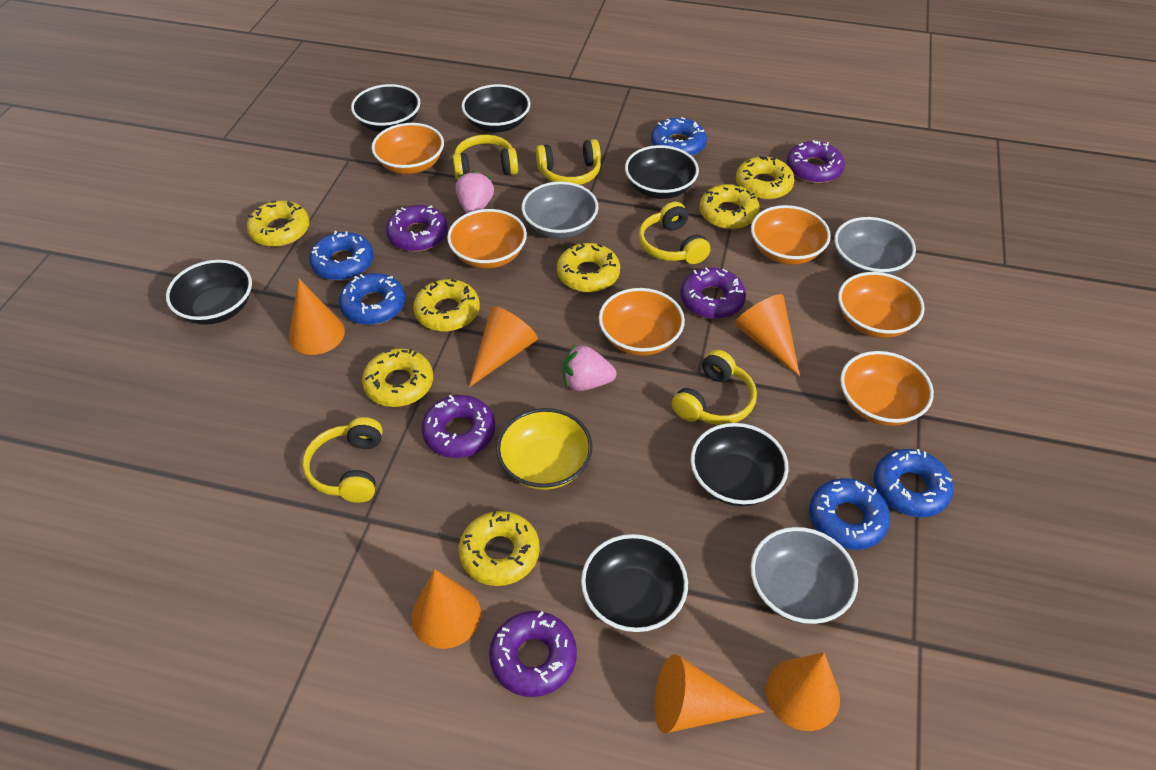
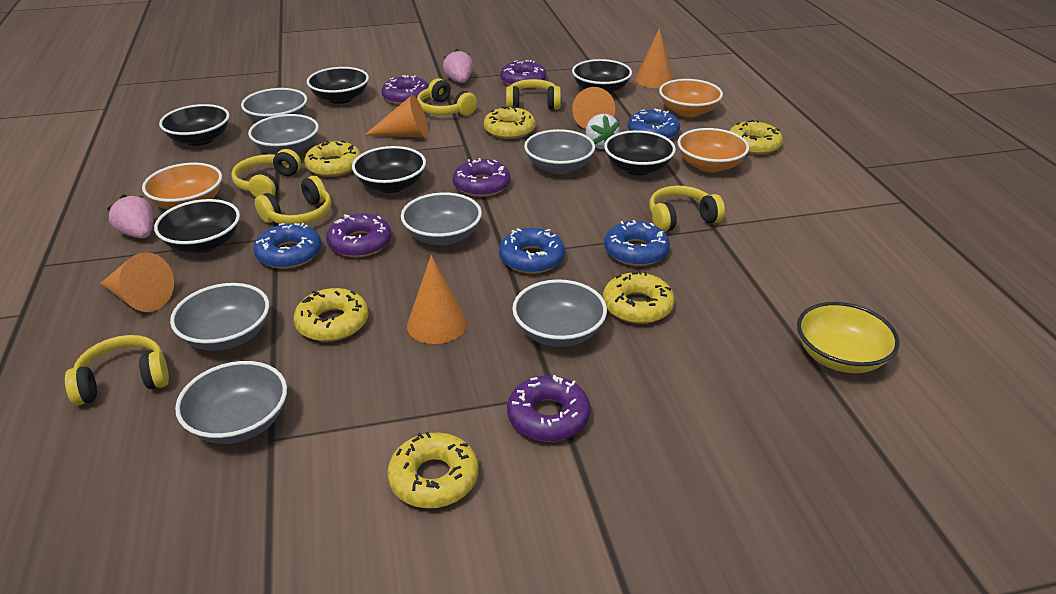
blue donut: [309,231,374,280] [339,273,405,325] [651,117,707,156] [809,478,890,550] [874,449,953,517] = 5 -> [254,223,322,269] [499,228,565,274] [604,220,670,266] [628,108,680,139] = 4
grey bowl: [522,181,598,239] [751,527,858,624] [834,217,916,275] = 3 -> [170,283,269,351] [175,361,287,444] [241,88,307,122] [248,114,319,155] [401,192,482,245] [512,279,607,347] [524,129,595,174] = 7
orange bowl: [372,123,444,174] [447,209,527,269] [599,288,685,356] [751,205,831,265] [838,272,925,338] [840,351,934,426] = 6 -> [142,162,222,210] [659,79,723,117] [677,128,749,173] = 3
orange cone: [289,279,345,355] [411,569,481,649] [469,306,538,387] [655,654,765,733] [734,294,800,377] [766,652,840,731] = 6 -> [100,252,174,312] [365,95,428,138] [407,255,467,344] [572,87,615,129] [635,28,673,88] = 5
white strawberry: none = 0 -> [586,114,620,149] = 1
yellow donut: [247,200,309,247] [362,348,433,407] [413,279,480,331] [459,511,540,586] [557,243,620,292] [699,184,760,229] [736,156,795,200] = 7 -> [294,288,369,342] [304,141,361,177] [387,432,478,508] [484,106,535,139] [603,270,675,324] [730,120,783,155] = 6
yellow headphones: [302,417,382,503] [453,135,518,180] [536,139,601,185] [639,202,710,264] [672,350,757,425] = 5 -> [65,335,169,405] [231,149,301,197] [255,176,331,224] [417,78,477,116] [506,79,561,109] [649,186,725,232] = 6

